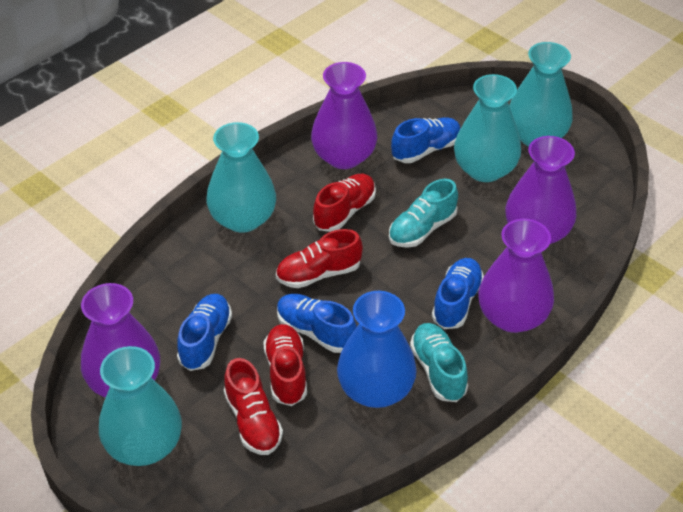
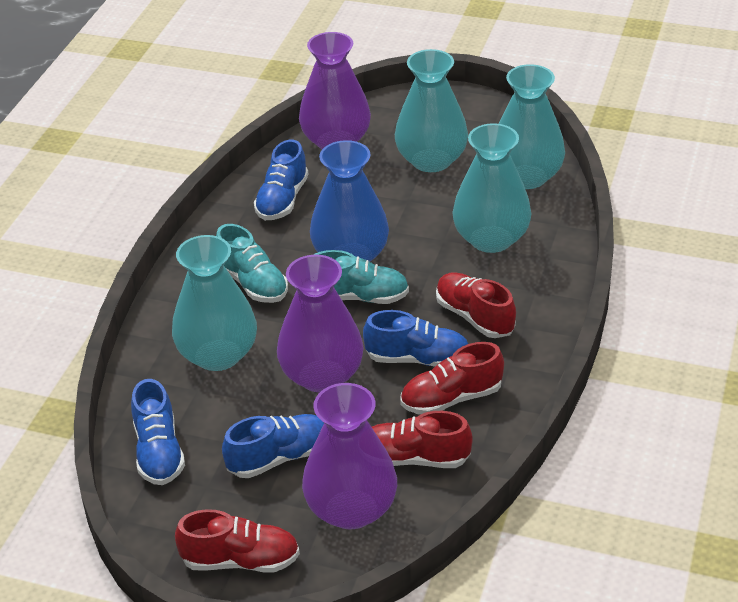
purple vase: [81,283,160,398] [311,62,377,169] [478,219,554,333] [505,136,576,244] = 4 -> [277,255,364,392] [299,32,371,150] [302,383,397,529] = 3

